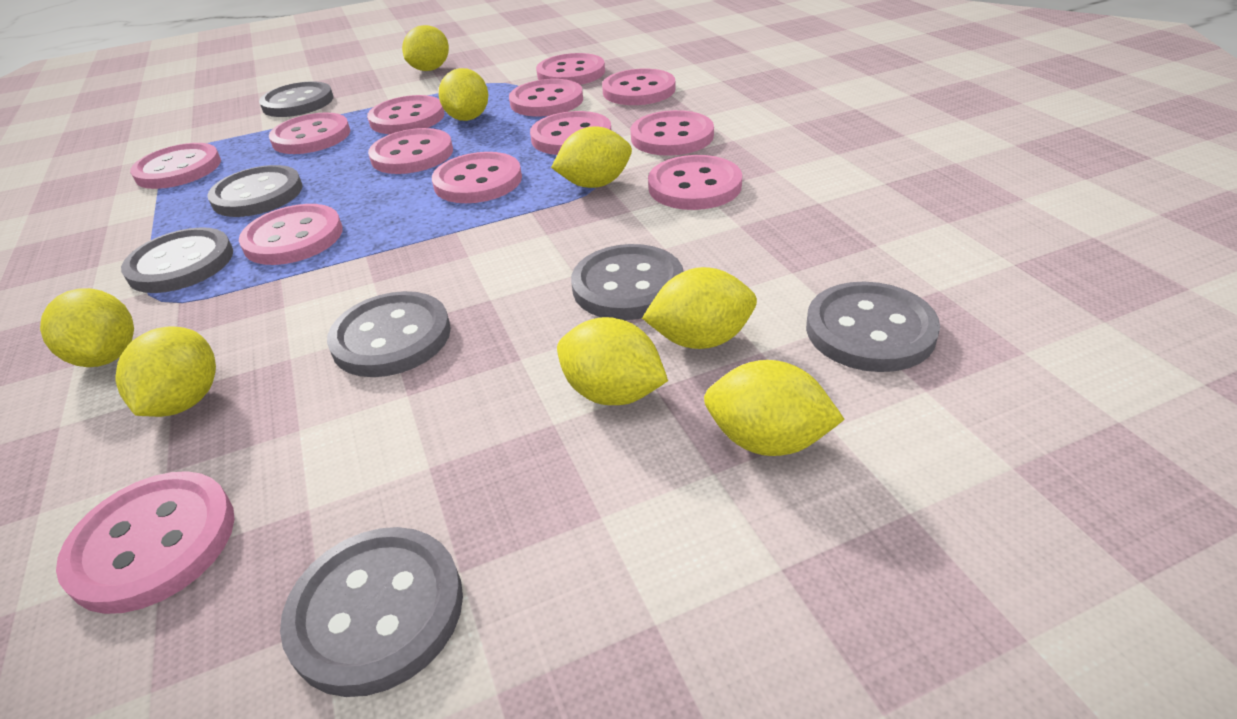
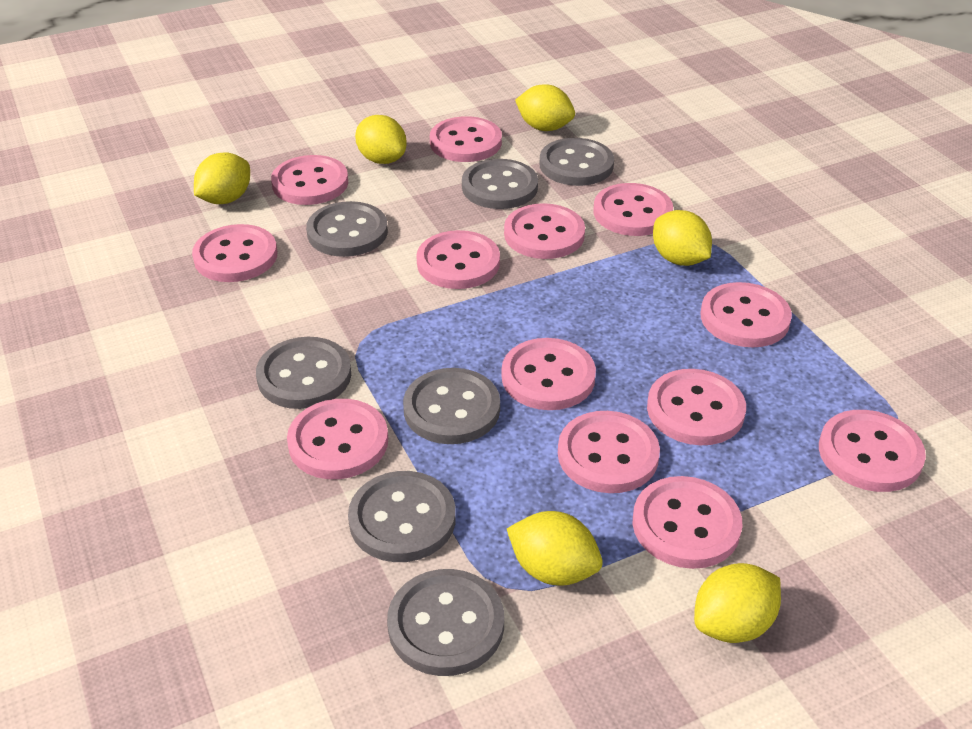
yellow lemon: [40,288,134,367] [116,326,216,417] [402,25,449,71] [439,68,488,121] [551,126,632,188] [557,317,668,405] [642,267,757,349] [704,360,845,456] = 8 -> [194,152,250,204] [355,115,407,164] [507,511,603,586] [515,85,575,131] [653,210,712,266] [694,563,781,643] = 6

